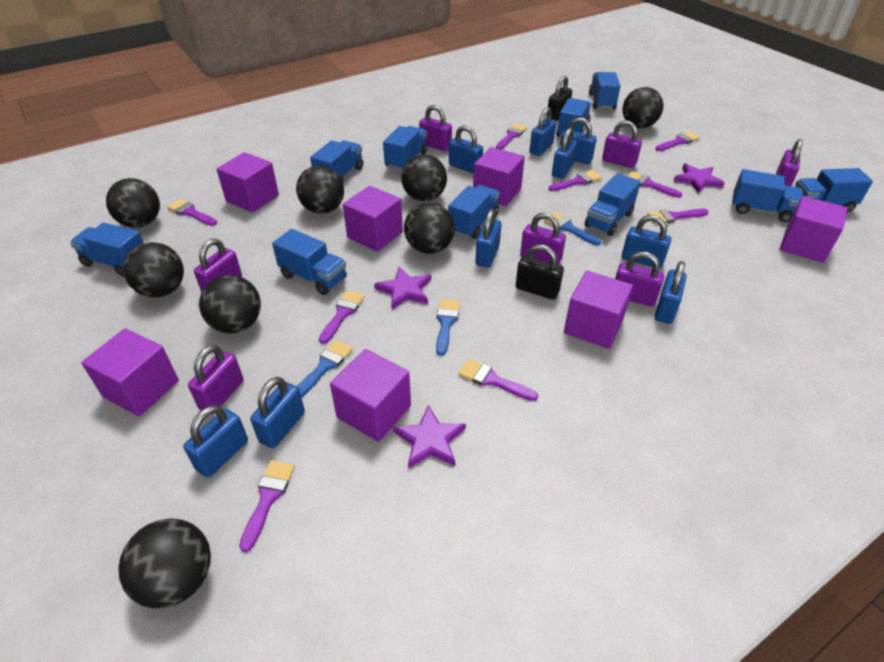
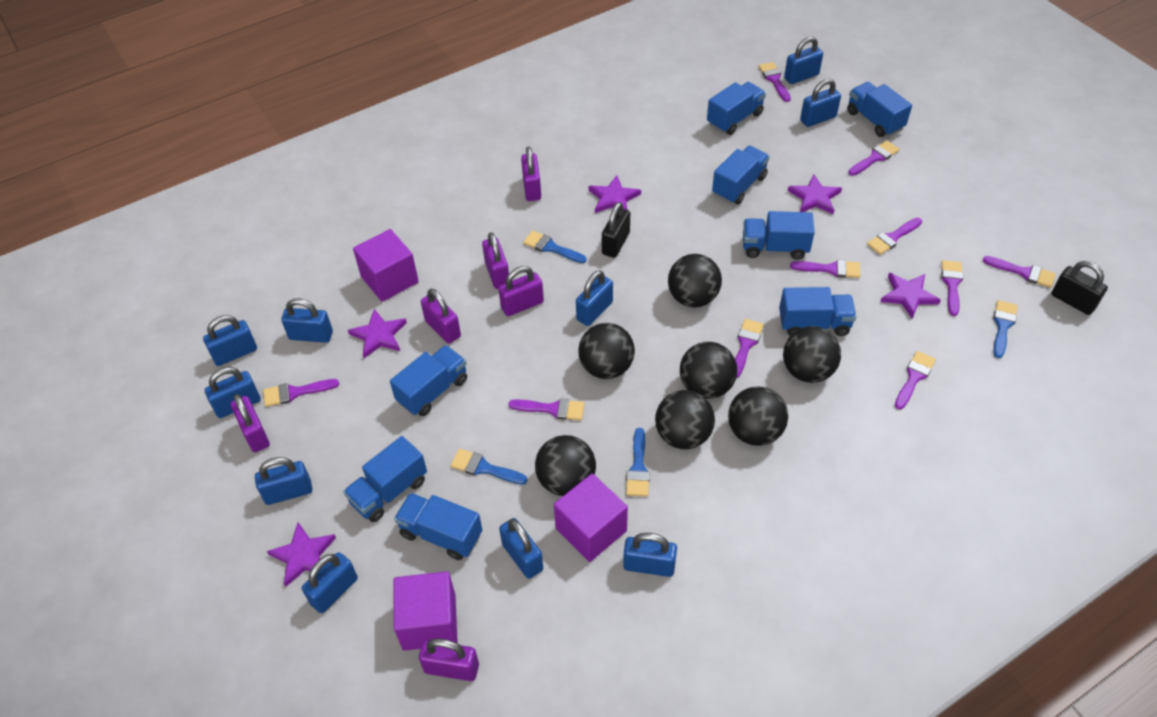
black ball: [106,178,160,228] [118,518,211,608] [123,242,184,298] [199,275,261,333] [296,166,344,214] [401,154,447,201] [404,202,455,254] [623,87,663,128] = 8 -> [535,435,596,496] [578,323,635,379] [655,390,715,449] [668,254,722,308] [680,342,737,399] [728,387,788,446] [783,326,841,383] = 7
blue brush: [297,340,353,398] [436,299,460,356] [544,212,601,246] = 3 -> [450,449,528,485] [523,231,587,263] [626,428,650,496] [993,300,1018,358] = 4
blue padlock: [183,405,248,478] [250,377,305,448] [449,125,483,174] [475,209,501,268] [529,107,556,156] [552,128,578,179] [560,118,597,164] [622,215,671,269] [655,261,687,324] = 9 -> [203,315,257,366] [205,367,261,418] [255,457,312,505] [281,298,333,343] [302,552,358,613] [499,518,543,579] [576,270,613,326] [623,533,677,577] [784,37,823,84] [800,79,841,127] = 10
blue truck: [70,223,143,277] [272,229,347,295] [310,140,363,183] [383,126,428,171] [448,185,500,239] [556,98,591,137] [584,173,641,236] [589,72,620,109] [732,169,803,222] [795,168,873,212] = 10 -> [343,436,427,522] [390,345,467,416] [394,493,482,560] [707,82,766,135] [712,146,770,205] [743,211,815,260] [779,287,856,336] [847,82,912,137] = 8
purple brush: [167,199,217,226] [239,460,295,552] [319,290,365,344] [458,359,538,401] [496,124,527,149] [549,170,602,191] [627,171,683,198] [647,209,709,224] [655,131,700,151] = 9 -> [263,379,339,407] [508,398,585,420] [735,319,764,378] [759,62,791,102] [790,260,860,278] [848,140,900,176] [867,218,922,255] [895,351,936,409] [941,260,963,316] [983,256,1056,288] = 10
purple cube: [81,328,179,416] [216,152,279,213] [330,349,411,442] [343,186,403,252] [473,147,525,206] [564,271,633,349] [780,196,848,263] = 7 -> [353,229,419,302] [393,571,458,651] [554,473,628,562] = 3
purple padlock: [188,345,244,414] [194,239,242,293] [419,105,452,152] [520,213,566,265] [602,121,642,168] [615,251,664,306] [776,139,803,186] = 7 -> [231,394,270,452] [419,638,479,681] [421,289,461,344] [482,232,509,289] [498,266,544,316] [521,147,541,201] = 6
purple star: [374,267,431,309] [393,405,466,468] [674,163,724,194] = 3 -> [267,522,336,587] [348,309,407,358] [589,175,641,213] [788,174,842,214] [880,273,941,319] = 5

